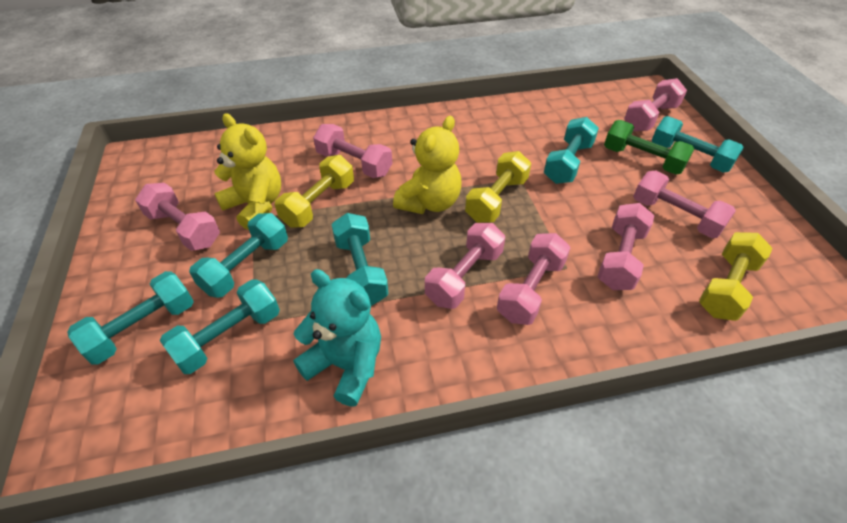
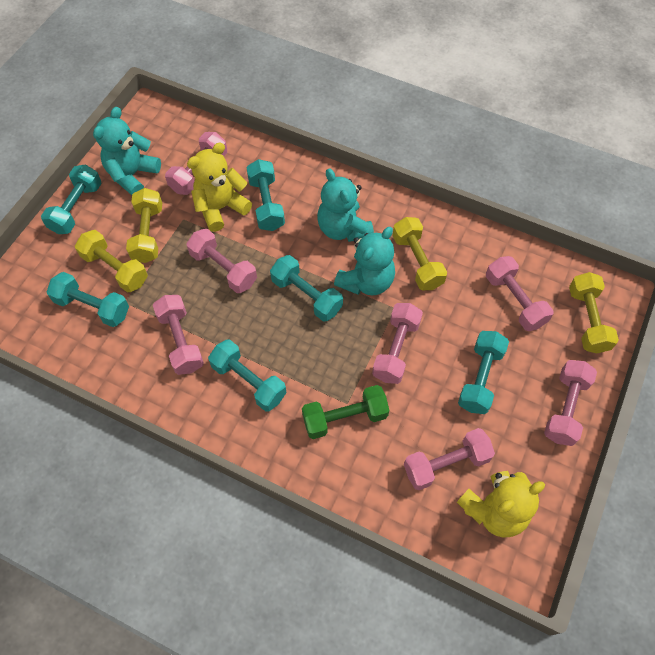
turquoise teddy bear: [293,269,381,407] = 1 -> [93,107,161,195] [317,168,374,242] [334,227,395,296] = 3
yellow dumbbell: [275,155,354,228] [465,151,531,223] [699,232,773,321] = 3 -> [75,230,148,292] [126,188,162,263] [392,217,447,290] [569,272,619,353] = 4

